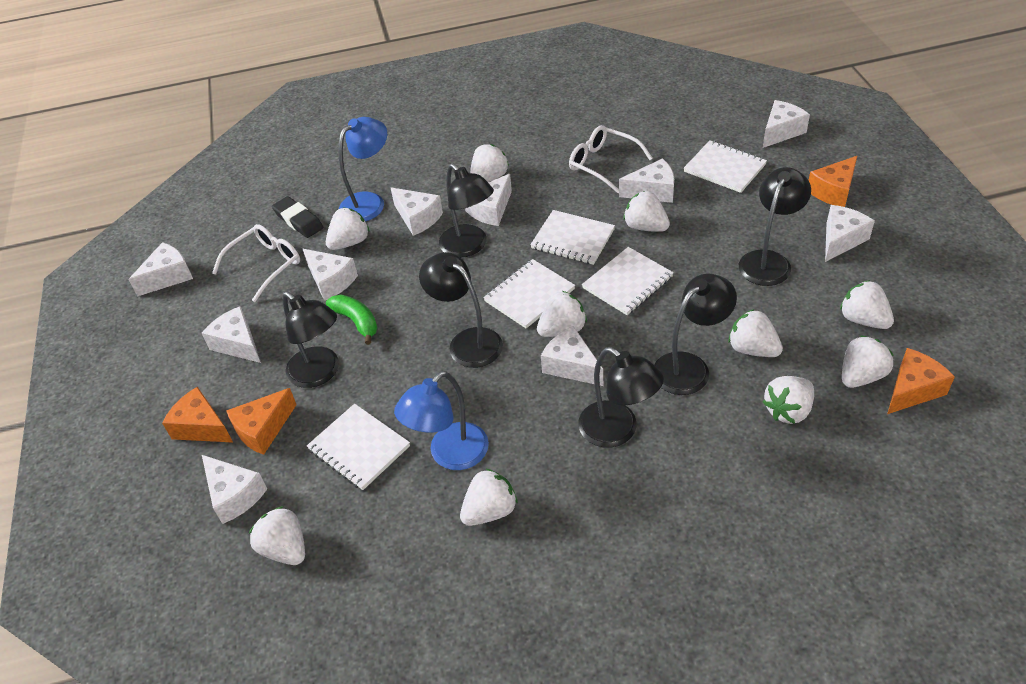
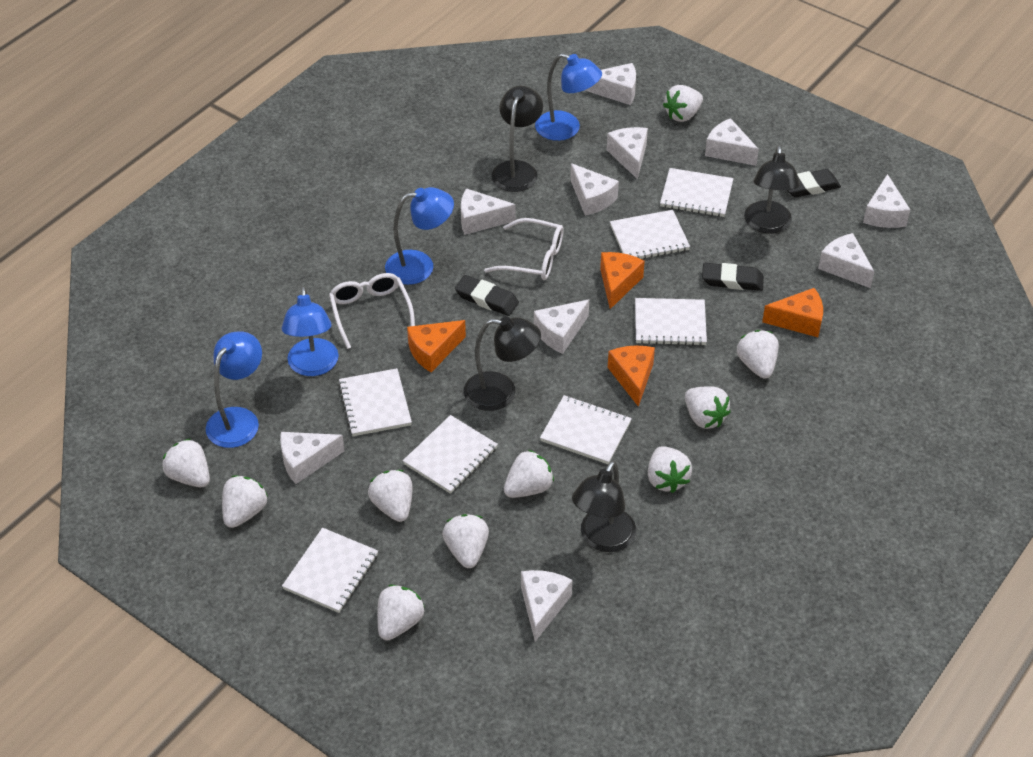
black eraser: [272,196,323,238] = 1 -> [455,275,519,316] [702,263,764,291] [787,169,841,198] = 3
black lamp: [282,292,339,388] [419,252,503,368] [439,163,494,258] [578,347,664,448] [654,274,737,395] [739,167,811,286] = 6 -> [464,316,541,411] [491,86,543,192] [572,461,636,552] [744,145,800,234] = 4
blue lamp: [339,117,387,222] [394,371,489,470] = 2 -> [205,332,262,448] [282,286,339,376] [385,187,454,285] [535,53,602,141] = 4
green banana: [326,295,377,345] = 1 -> none = 0
white notebook: [307,404,410,490] [483,259,575,328] [530,210,615,265] [582,247,674,315] [684,140,767,193] = 5 -> [282,528,378,613] [338,368,412,436] [403,415,498,494] [540,395,632,464] [610,210,690,259] [635,298,707,346] [660,168,733,217] = 7

